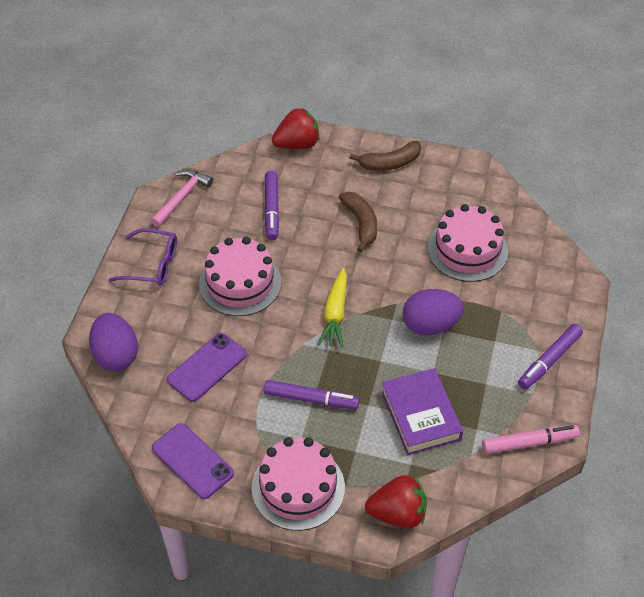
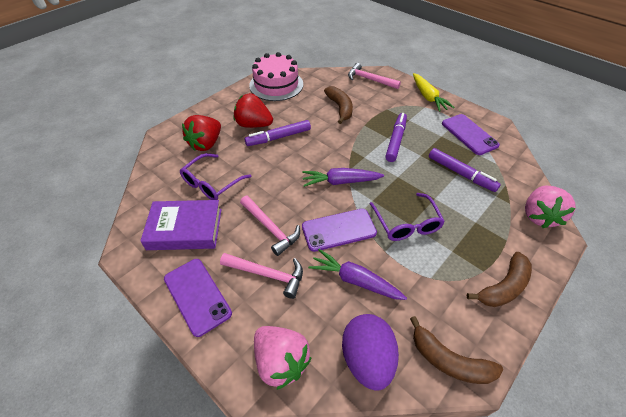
brown banana: [339,192,377,252] [350,141,421,171] = 2 -> [324,86,353,124] [410,316,503,384] [467,252,532,307] = 3
pink cake: [199,237,281,316] [252,437,345,531] [428,204,508,282] = 3 -> [249,52,303,101] = 1
pink hammer: [151,169,213,227] = 1 -> [220,253,303,299] [240,196,300,256] [348,63,401,89] = 3
pink marker: [482,425,580,454] = 1 -> none = 0
pink strawberry: none = 0 -> [254,326,312,390] [525,186,576,228] = 2
purple carrot: none = 0 -> [302,168,384,187] [308,249,407,300] = 2
purple egg: [89,313,138,371] [403,289,464,335] = 2 -> [342,314,399,391] = 1
purple glasses: [108,228,177,286] = 1 -> [180,153,252,200] [370,193,445,241] = 2
purple phone: [152,423,234,499] [167,333,247,402] = 2 -> [164,259,232,337] [302,209,377,252] [442,114,500,155] = 3

